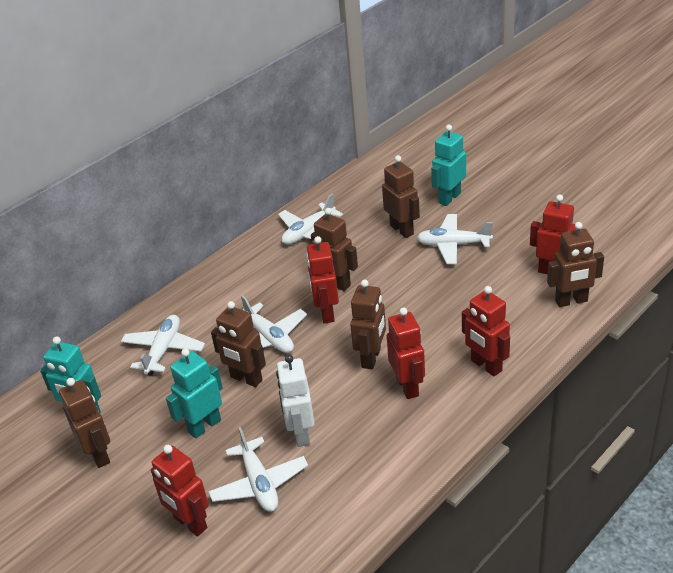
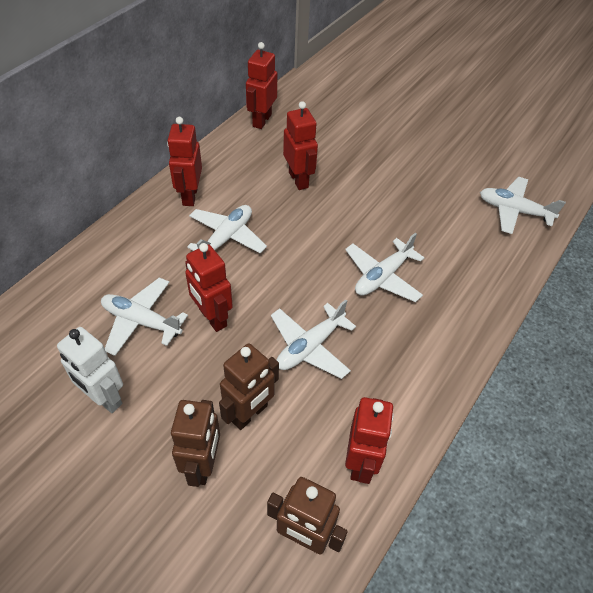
brown robot: [59,378,110,468] [211,301,266,387] [311,208,358,291] [350,280,386,370] [382,155,420,238] [547,222,604,307] = 6 -> [171,400,220,487] [219,343,279,430] [267,477,348,554] = 3
turquoise robot: [40,336,101,413] [166,348,223,439] [431,124,466,206] = 3 -> none = 0

